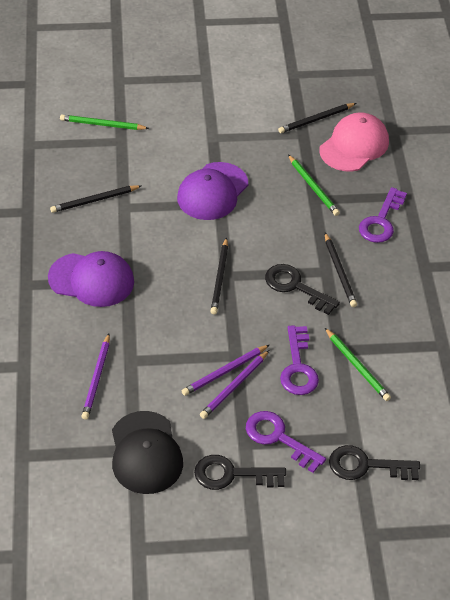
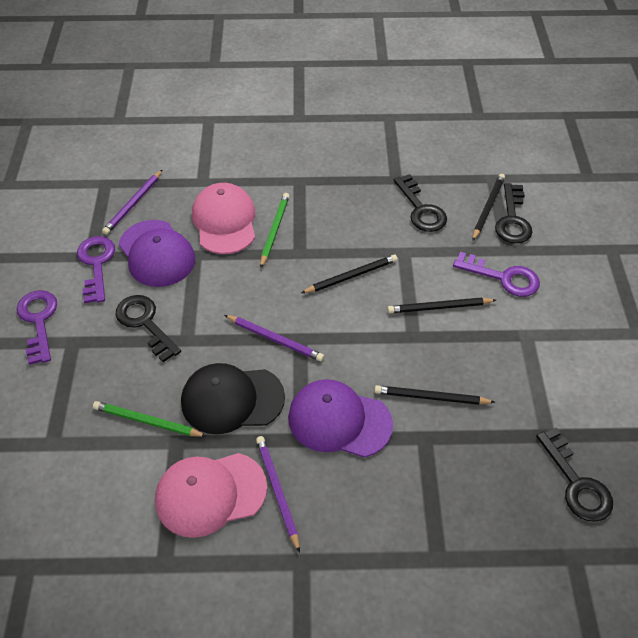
black key: [194,455,286,490] [265,264,340,315] [329,445,420,480] = 3 -> [115,295,181,362] [394,174,447,232] [495,183,532,244] [536,427,613,522] = 4
green pencil: [60,115,149,130] [288,155,340,216] [325,328,391,401] = 3 -> [93,401,206,437] [260,193,289,268] = 2
pink cap: [319,112,389,172] = 1 -> [155,453,267,538] [192,183,255,254] = 2

